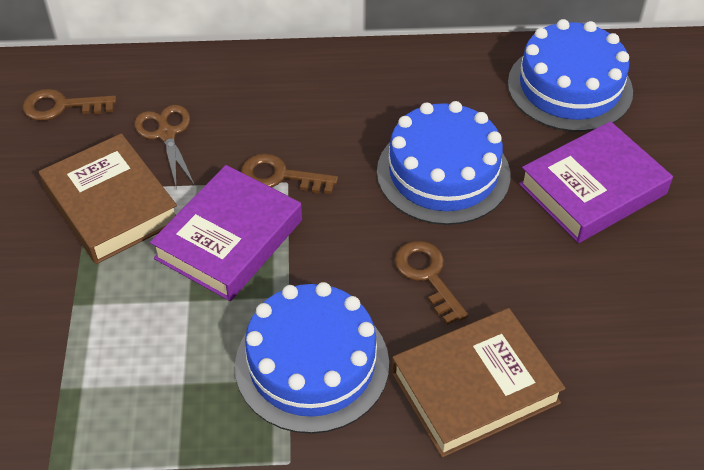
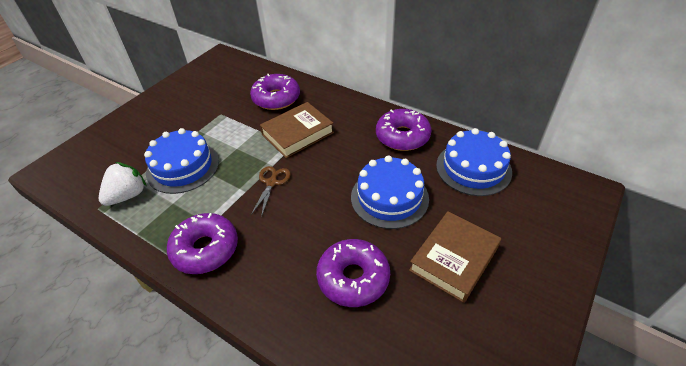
brown key: [23,89,116,121] [241,154,338,194] [394,241,468,325] = 3 -> none = 0
purple book: [150,165,302,301] [519,121,673,243] = 2 -> none = 0
purple donut: none = 0 -> [167,213,238,274] [250,74,300,110] [316,239,390,307] [376,109,431,151] = 4
white strawberry: none = 0 -> [99,162,146,206] = 1

